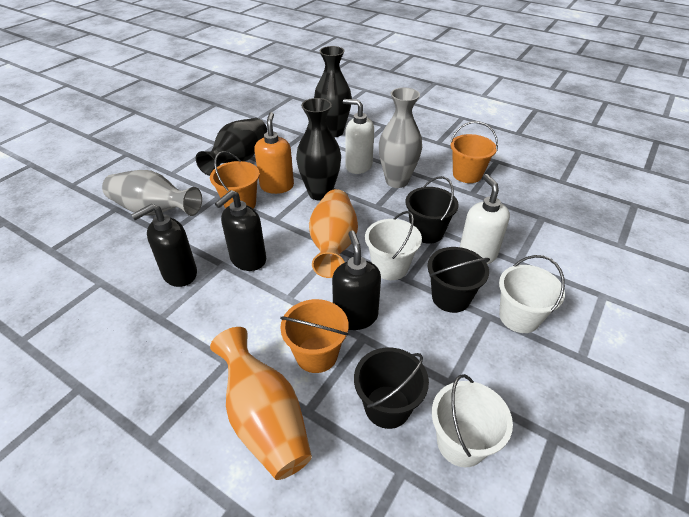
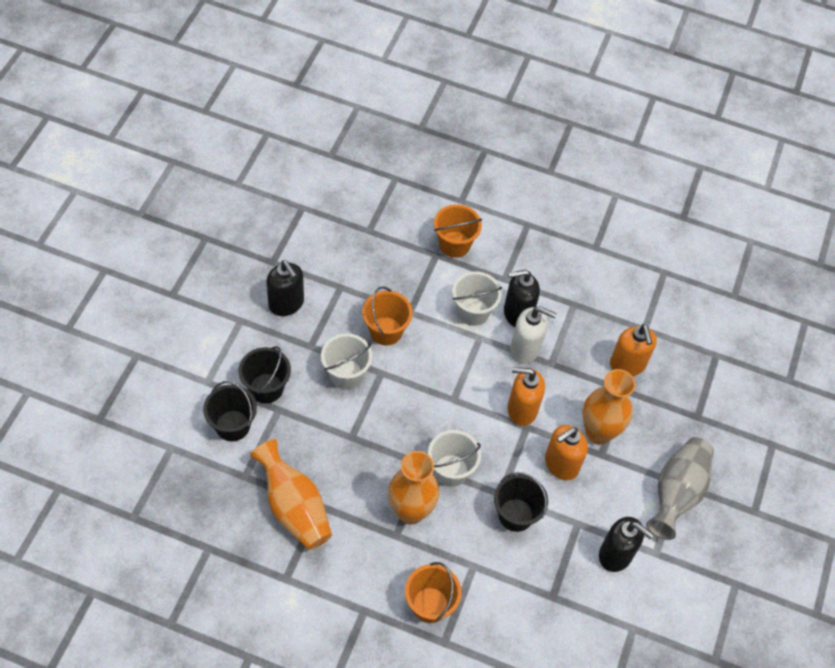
black vase: [196,118,267,176] [296,98,341,201] [314,46,352,137] = 3 -> none = 0
grey vase: [102,170,202,216] [379,87,422,188] = 2 -> [646,437,714,540] = 1
orange soap dispenser: [254,112,294,194] = 1 -> [508,367,545,426] [545,425,588,480] [610,324,657,376] = 3
orange vase: [210,327,312,480] [309,189,358,278] = 2 -> [250,439,332,550] [388,451,439,525] [583,369,636,445] = 3
white soap dispenser: [343,99,374,174] [460,174,510,264] = 2 -> [510,306,557,363] = 1

